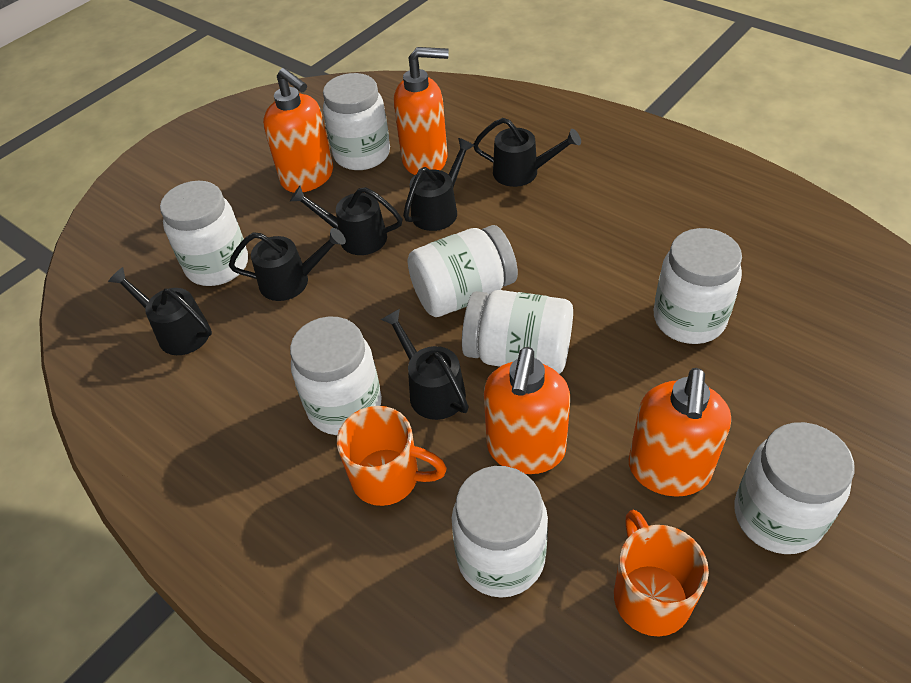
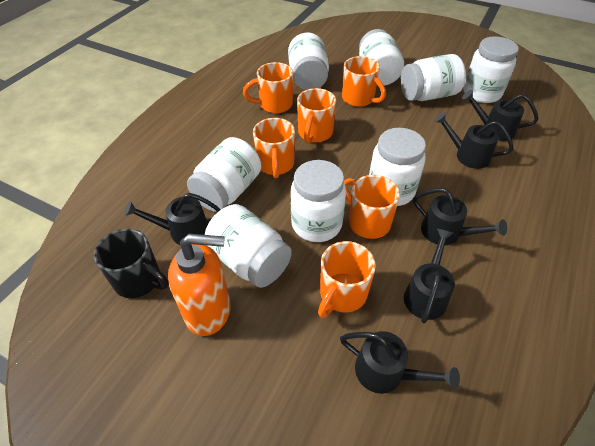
black mug: none = 0 -> [94,229,169,298] = 1
orange mug: [337,406,447,506] [614,509,709,636] = 2 -> [243,62,293,113] [253,118,295,178] [297,88,336,144] [318,241,376,318] [342,56,386,107] [344,175,400,239] = 6
orange soap dispenser: [263,68,333,193] [394,47,449,175] [484,347,570,474] [629,368,731,497] = 4 -> [168,234,231,336] = 1

